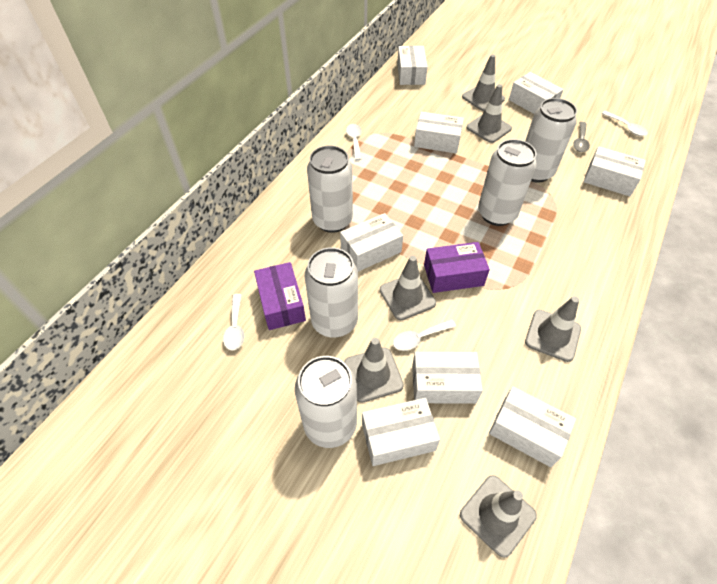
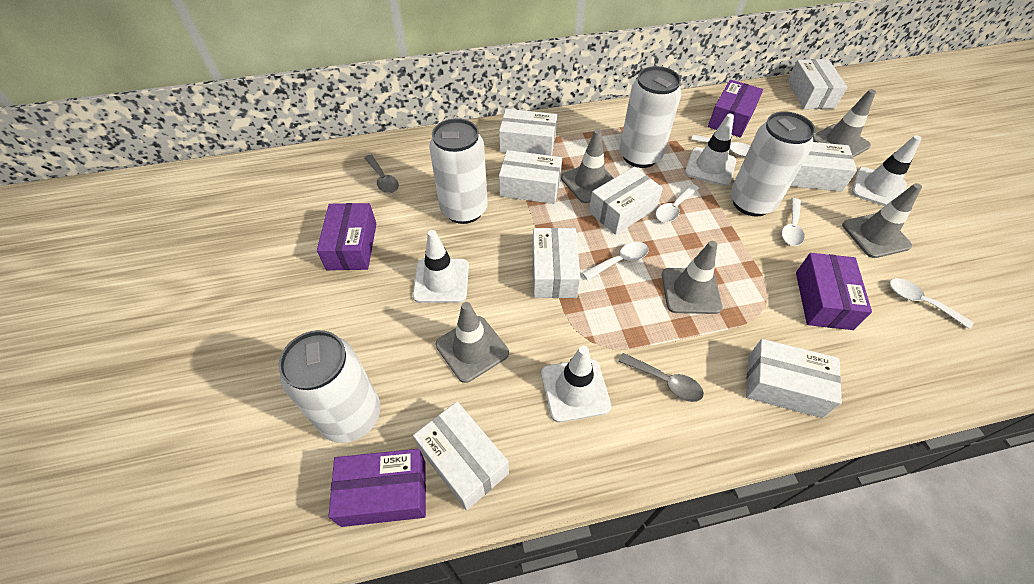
grey spoon: [573,122,590,152] = 1 -> [364,155,399,193] [618,353,704,402] = 2
grey traffic cone: [344,338,404,403] [380,255,436,320] [460,475,537,558] [462,54,505,111] [467,84,512,143] [525,296,581,362] = 6 -> [436,302,509,383] [561,129,614,203] [662,241,722,314] [813,89,876,157] [842,183,922,258] = 5
purple box: [254,262,306,330] [424,242,490,293] = 2 -> [317,203,376,270] [328,449,426,527] [708,80,763,138] [796,253,872,330] = 4
white can: [295,356,357,448] [305,247,358,338] [307,146,353,233] [478,139,537,226] [525,98,577,182] = 5 -> [278,330,380,443] [429,118,488,224] [620,66,681,168] [730,111,816,217] = 4
white spoon: [223,294,244,351] [346,124,362,160] [393,319,456,351] [601,111,648,136] = 4 -> [582,242,649,280] [656,184,699,222] [691,135,750,157] [782,198,805,246] [890,278,973,329] = 5
white traffic cone: none = 0 -> [413,230,469,303] [541,346,611,422] [685,114,736,186] [852,135,922,206] = 4

